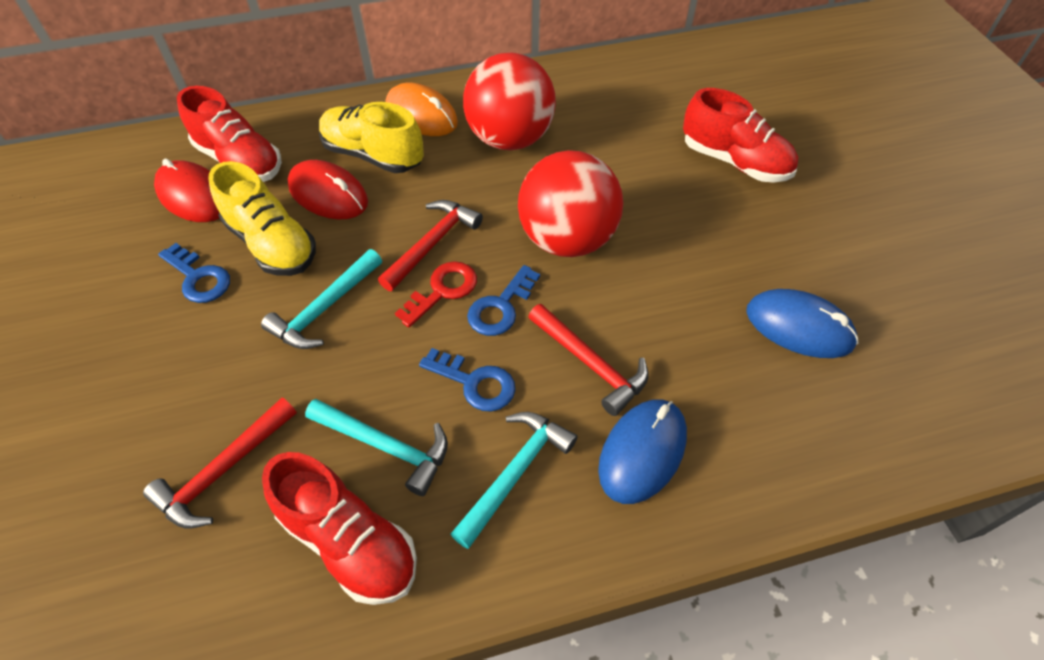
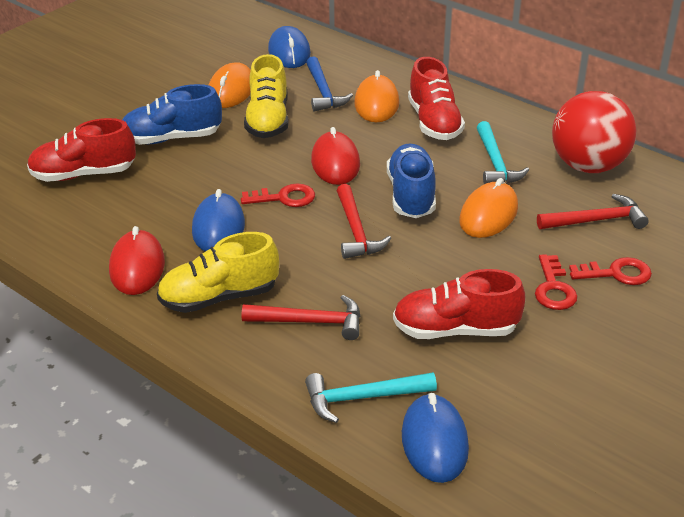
blue hammer: none = 0 -> [306,57,353,111] = 1
blue key: [158,243,230,303] [419,348,516,412] [467,265,540,336] = 3 -> none = 0
blue mouse: [598,400,687,504] [746,289,858,358] = 2 -> [192,189,245,252] [268,26,311,68] [402,393,469,483] = 3
blue shoe: none = 0 -> [122,84,222,145] [387,143,436,218] = 2
orange mouse: [386,83,458,136] = 1 -> [209,62,251,108] [354,70,399,122] [459,178,518,238] = 3
red ball: [463,52,556,150] [518,150,623,257] = 2 -> [552,91,636,173] = 1
red key: [395,261,477,328] = 1 -> [241,183,315,207] [535,254,578,310] [569,257,652,285] = 3
turquoise hammer: [261,249,382,349] [305,399,448,496] [450,412,578,549] = 3 -> [305,372,437,423] [477,121,529,184] = 2

